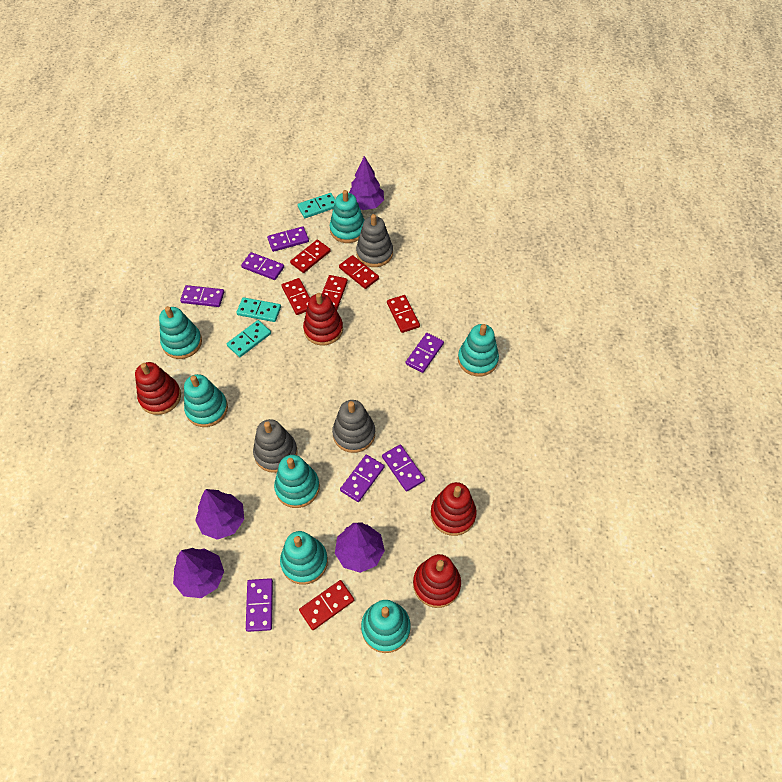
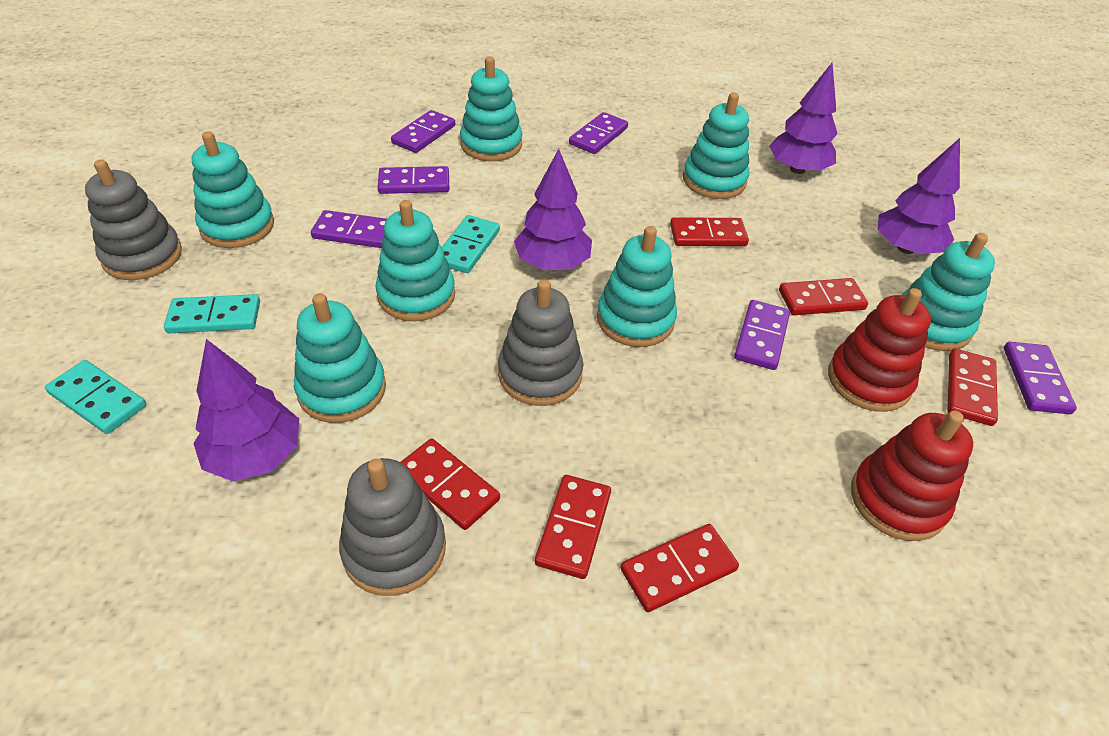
purple domino: [180,285,224,307] [241,252,284,280] [246,578,273,632] [267,226,309,252] [340,455,384,502] [382,444,425,492] [406,333,444,373] = 7 -> [311,210,387,248] [377,166,449,194] [391,110,455,153] [569,112,628,154] [734,300,790,370] [1004,342,1077,414] = 6
red stacking toy: [135,362,181,415] [303,293,343,346] [413,554,461,608] [431,482,477,536] = 4 -> [828,288,931,412] [851,410,973,541] = 2

